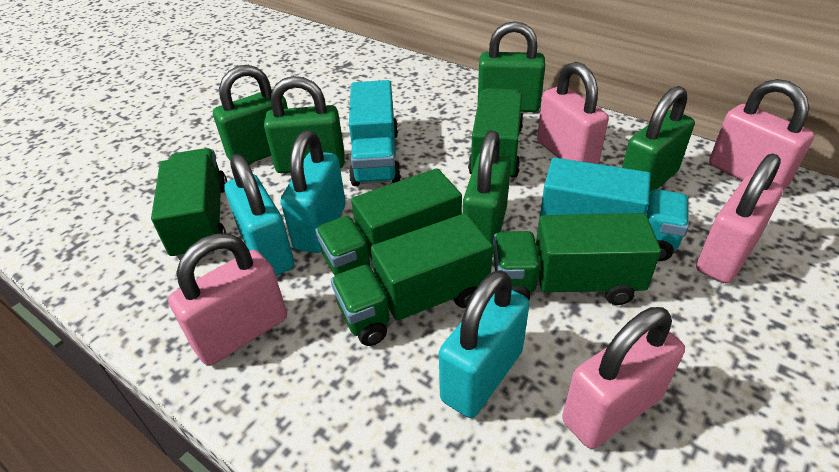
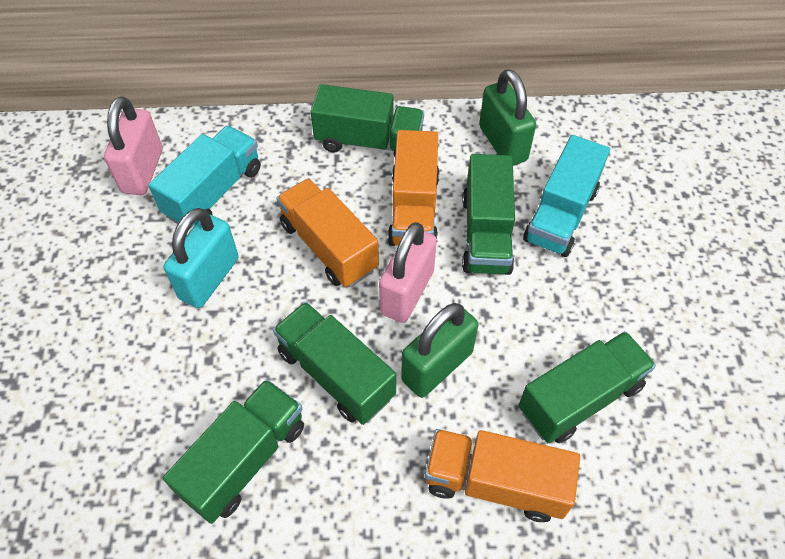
green padlock: [213,65,288,164] [264,76,345,173] [463,130,511,255] [478,21,545,112] [622,86,695,193] = 5 -> [401,303,478,398] [479,69,536,166] = 2
orange truck: none = 0 -> [276,178,379,287] [388,130,440,246] [425,429,580,522] = 3
pink padlock: [168,233,287,366] [537,62,609,164] [562,307,685,449] [696,154,783,283] [709,79,815,190] = 5 -> [104,96,163,195] [379,222,437,323] = 2
turquoise padlock: [225,154,294,275] [281,130,346,253] [439,270,529,418] = 3 -> [164,208,239,308] = 1

